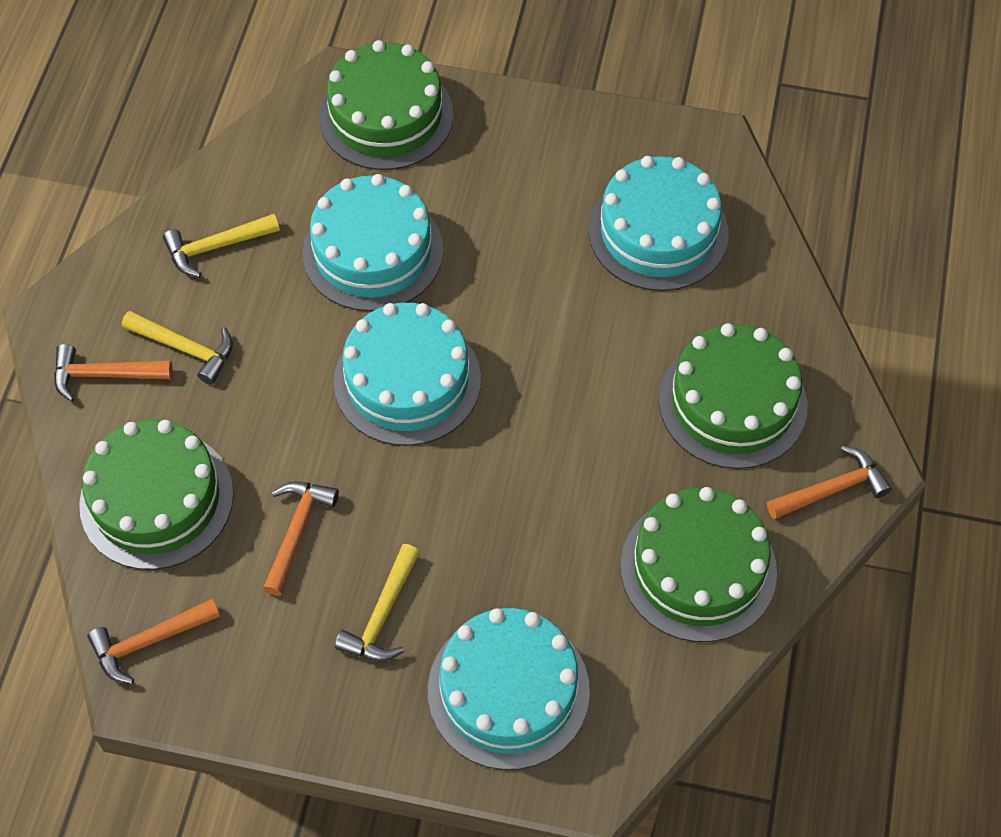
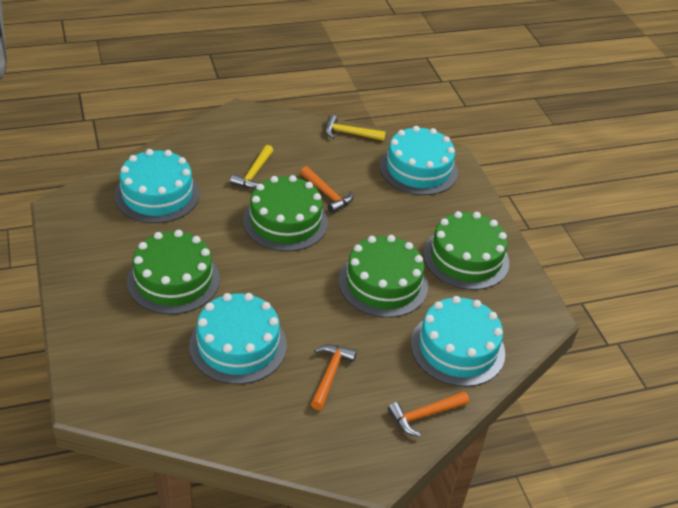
orange hammer: [54,344,173,402] [87,599,220,684] [263,482,339,596] [767,445,892,519] = 4 -> [300,166,353,213] [311,344,357,410] [388,391,469,437] = 3
yellow hammer: [122,311,233,385] [163,214,280,277] [335,544,420,662] = 3 -> [230,145,273,189] [325,115,386,141] = 2

